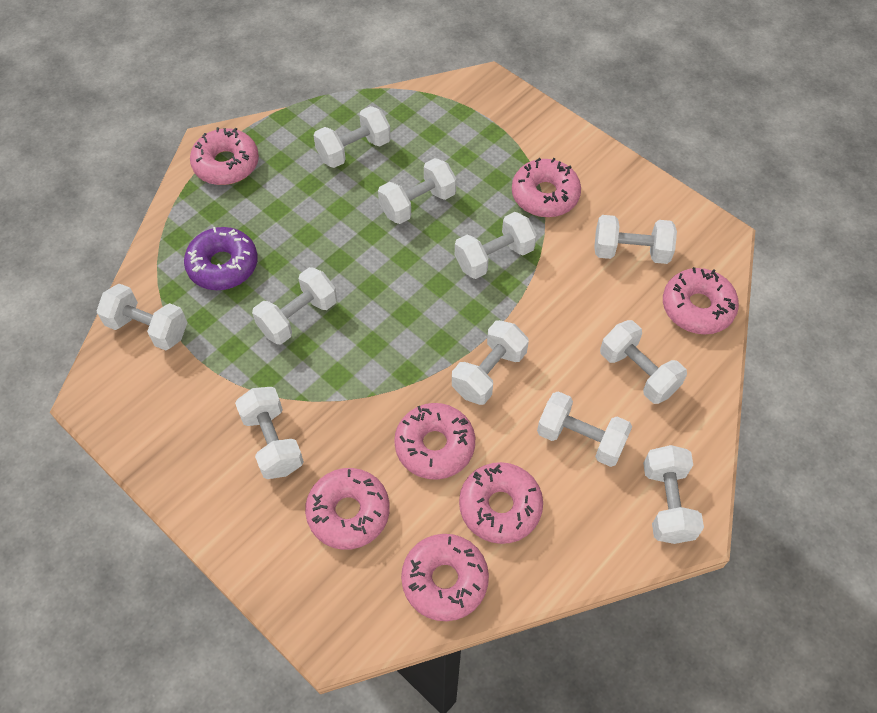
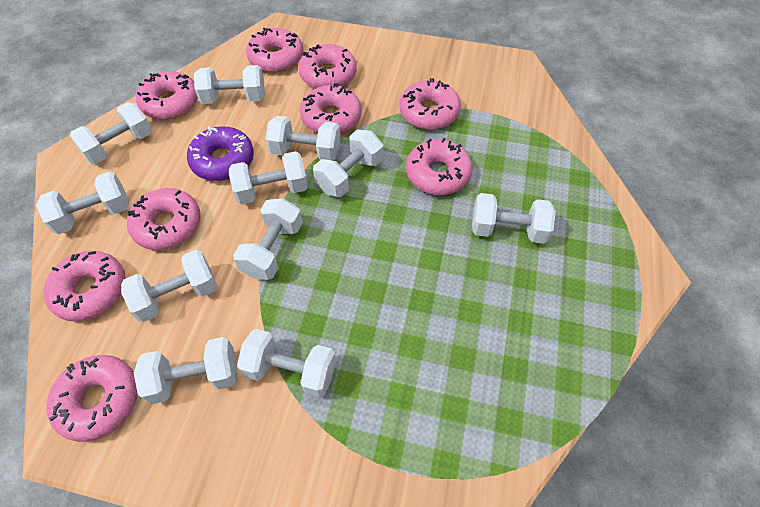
pink donut: [190,127,259,185] [305,468,390,550] [394,403,475,480] [401,534,489,621] [459,462,543,544] [512,158,581,217] [663,267,739,334] = 7 -> [43,251,126,322] [46,355,138,442] [127,188,201,250] [136,71,198,120] [246,28,304,73] [298,44,357,88] [300,83,362,133] [399,78,461,130] [406,138,473,195] = 9

